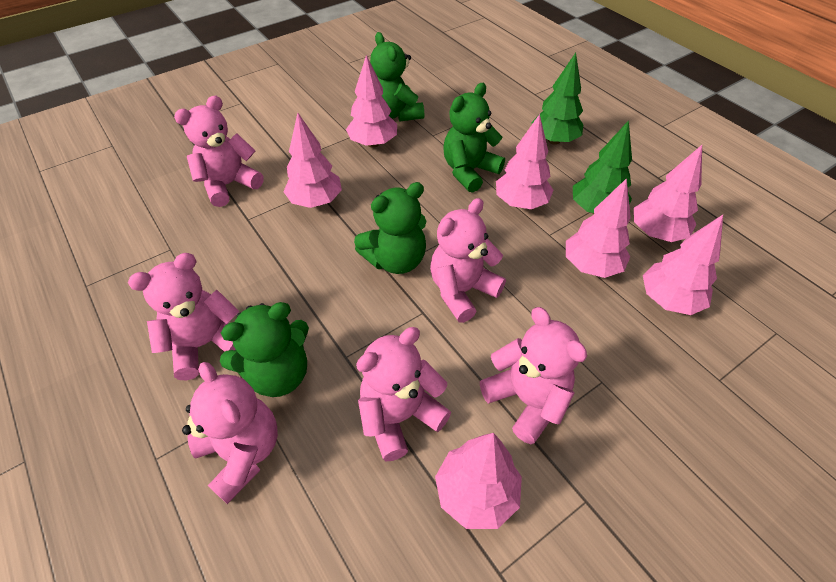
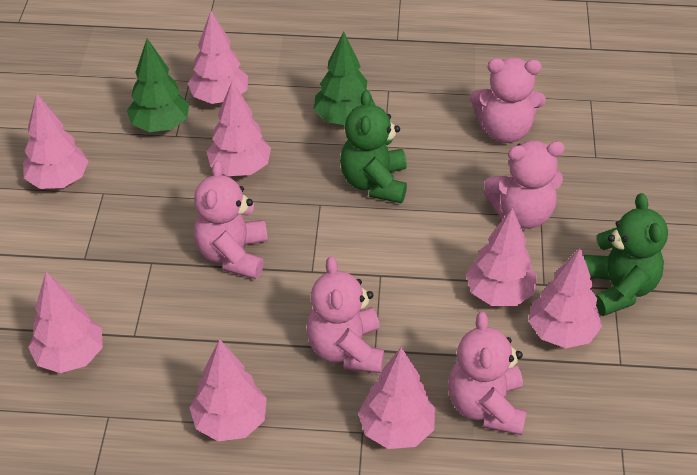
green teddy bear: [220,302,309,397] [354,182,427,274] [370,32,424,122] [444,83,505,193] = 4 -> [340,90,407,203] [584,193,668,316] = 2
pink teddy bear: [128,253,239,381] [174,96,264,207] [182,362,278,504] [356,327,451,461] [430,198,506,323] [480,307,587,444] = 6 -> [194,161,268,279] [307,256,384,373] [448,312,527,435] [470,58,546,143] [484,141,565,229] = 5
pink tree: [284,113,342,208] [346,55,397,148] [435,433,522,529] [496,114,554,209] [566,178,631,278] [634,145,702,242] [643,215,723,315] = 7 -> [23,93,88,189] [28,272,103,373] [187,11,248,104] [189,339,267,441] [206,81,271,176] [358,347,435,449] [466,208,537,306] [528,247,602,348] = 8

